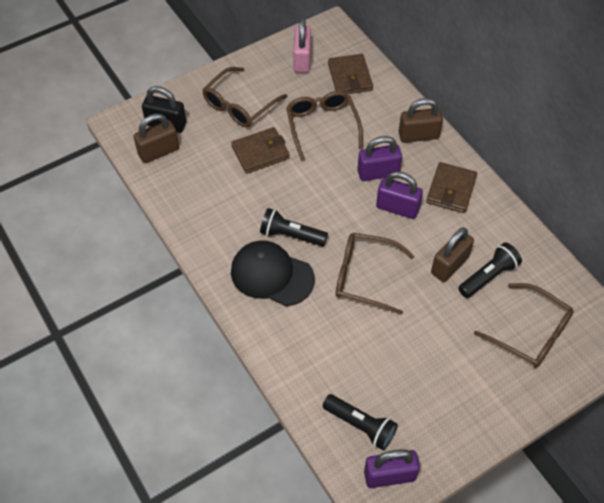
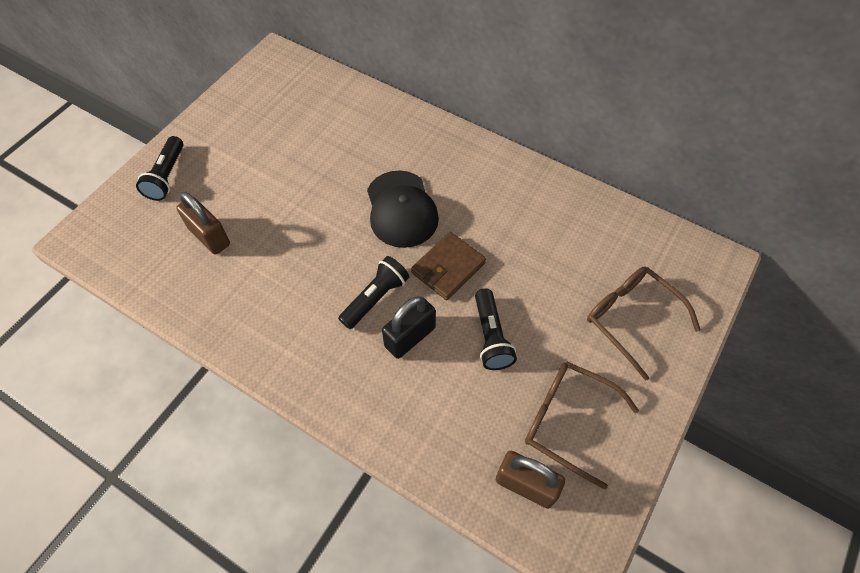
brown glasses: [202,67,288,127] [286,91,363,161] [336,233,414,315] [474,283,574,368] = 4 -> [525,362,639,490] [587,267,701,381] = 2
brown padlock: [134,114,179,163] [398,98,443,143] [431,227,474,282] = 3 -> [176,191,230,254] [496,451,565,509] = 2
brown wallet: [231,127,290,174] [328,54,373,94] [426,162,477,213] = 3 -> [411,232,486,300] = 1
pink padlock: [293,18,311,73] = 1 -> none = 0
purple padlock: [357,136,402,181] [364,449,420,488] [376,171,423,219] = 3 -> none = 0

